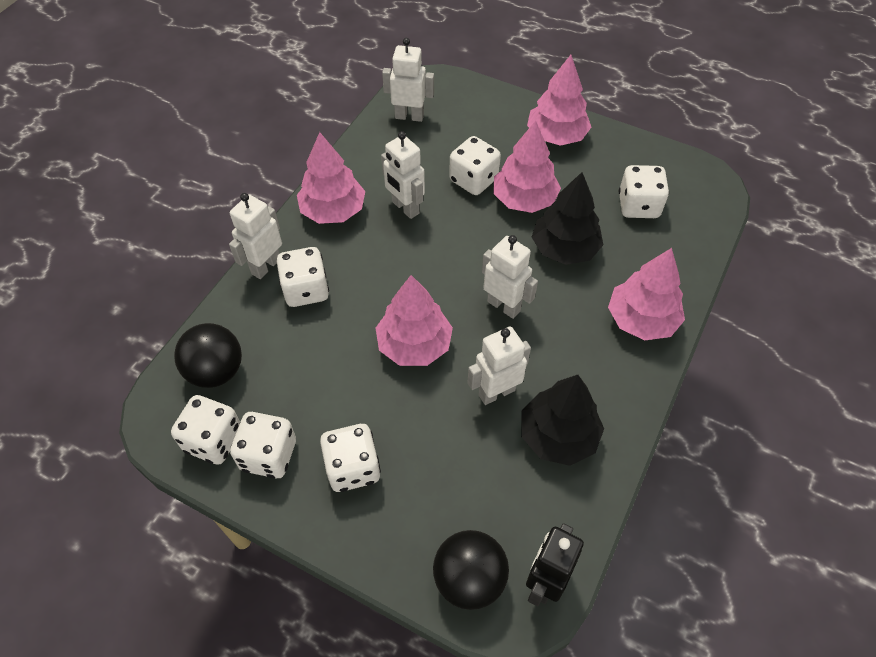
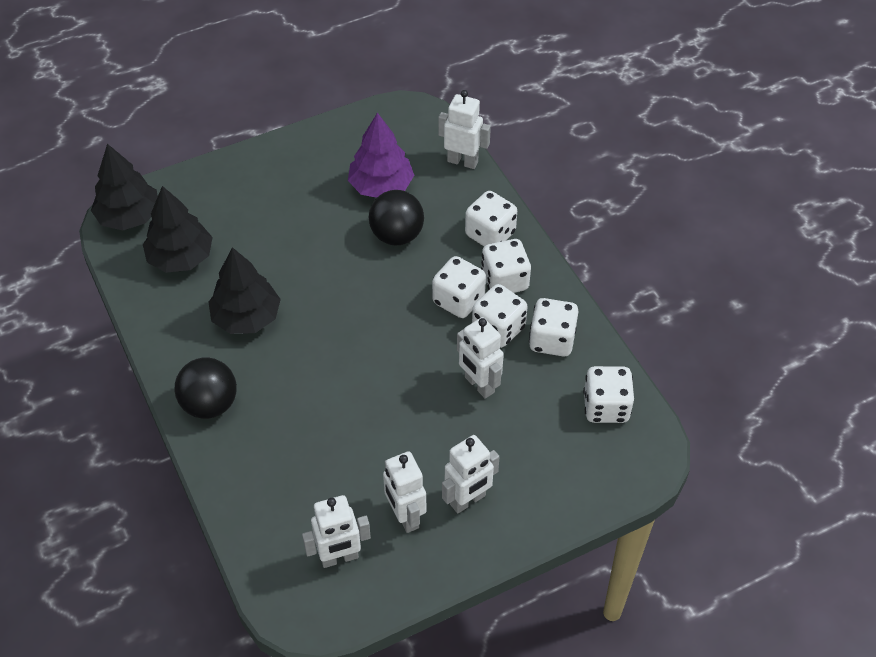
black robot: [526,523,584,606] = 1 -> none = 0
black tree: [521,375,604,466] [532,172,603,265] = 2 -> [91,144,158,230] [143,186,213,273] [209,247,281,334] = 3
pink tree: [297,132,365,224] [375,275,453,366] [493,120,561,213] [527,55,591,146] [608,248,685,340] = 5 -> none = 0
purple tree: none = 0 -> [348,113,414,198] = 1

